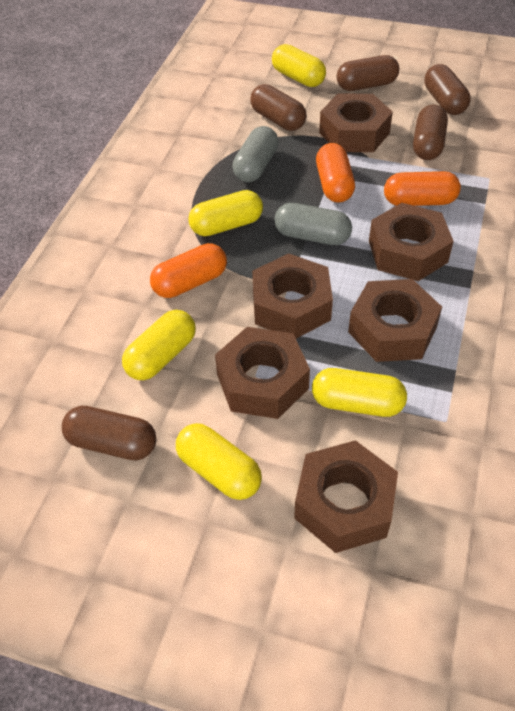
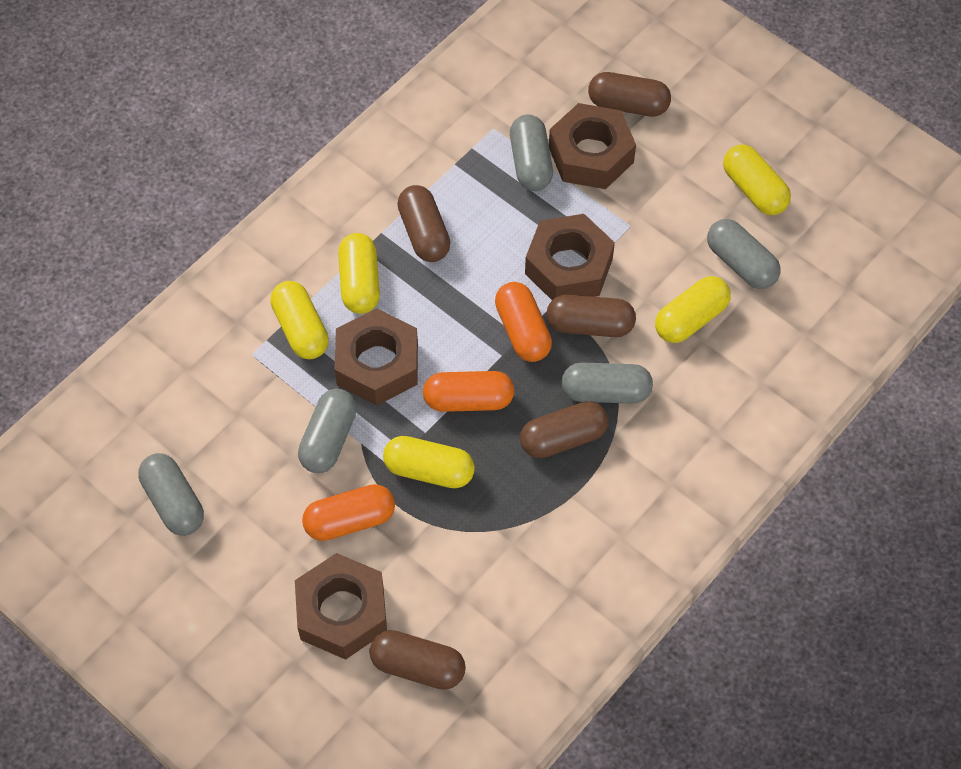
brown nut: [215,327,310,419] [252,253,333,339] [294,440,398,553] [319,94,393,152] [348,279,442,362] [369,203,454,281] = 6 -> [295,553,387,660] [334,308,418,406] [525,214,615,300] [549,103,636,189] = 4
grey capsule: [232,126,278,182] [274,203,352,245] = 2 -> [138,453,204,536] [298,389,357,473] [510,115,553,191] [561,363,653,403] [707,219,780,289] = 5

